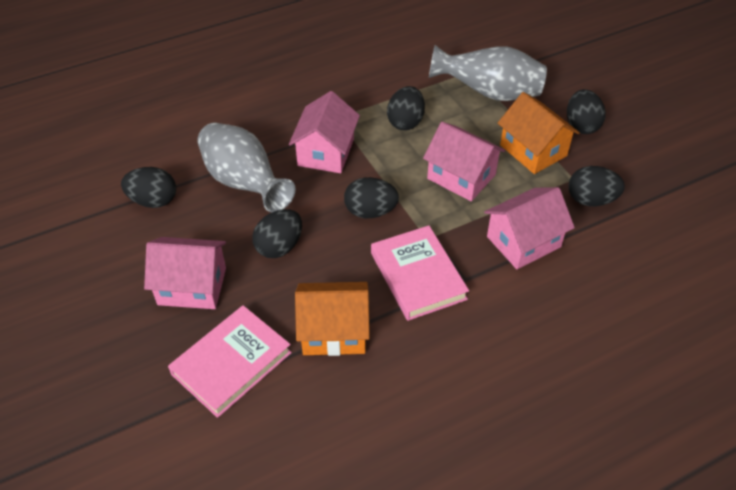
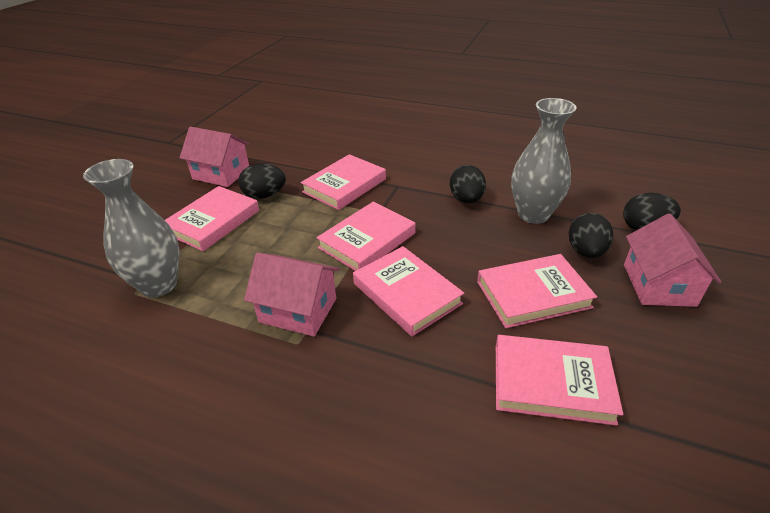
black egg: [121,167,176,208] [252,209,302,258] [344,177,399,218] [387,86,425,130] [567,89,606,134] [568,166,625,206] = 6 -> [238,163,286,199] [450,165,486,203] [568,213,613,258] [623,193,681,230] = 4
orange house: [295,282,370,356] [498,92,580,174] = 2 -> none = 0
pink book: [168,305,292,418] [371,225,469,321] = 2 -> [165,186,259,251] [301,154,386,210] [316,202,416,271] [353,246,464,336] [477,254,597,328] [496,335,623,426] = 6
pink house: [144,237,226,309] [289,91,360,173] [423,122,505,201] [484,187,575,269] = 4 -> [179,127,250,187] [244,253,339,336] [624,214,722,307] = 3

